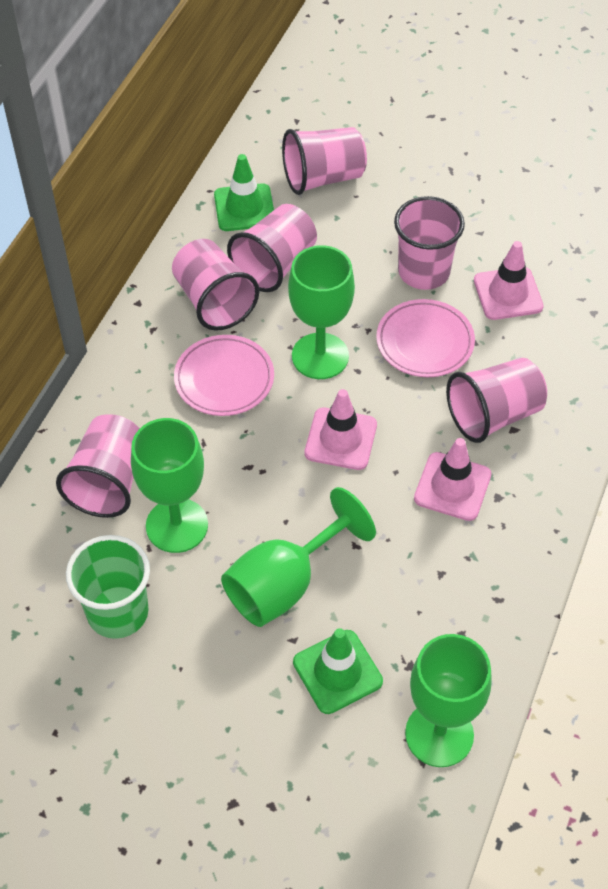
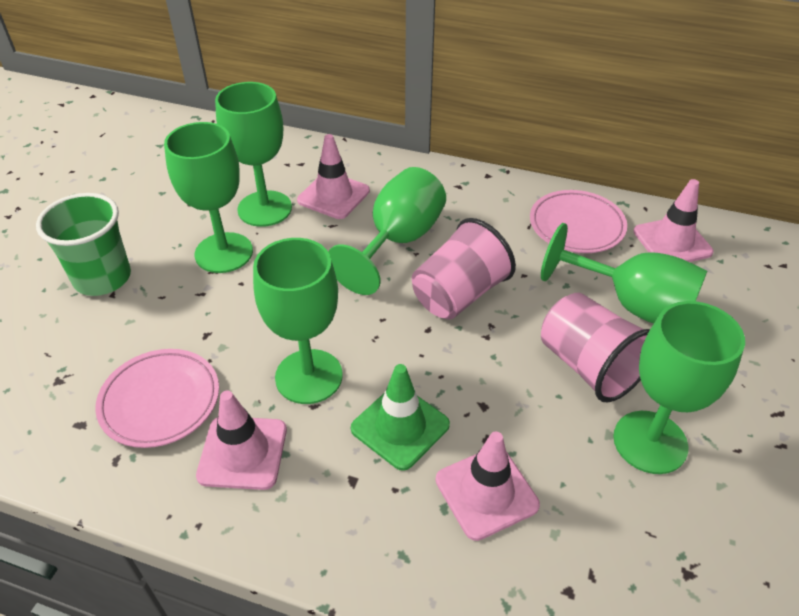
green goblet: [131,418,208,553] [221,487,376,627] [288,245,355,379] [405,634,492,767] = 4 -> [164,122,253,273] [215,82,292,227] [253,238,343,404] [328,167,446,295] [541,223,707,324] [613,301,745,474] = 6
green traffic cone: [214,154,274,231] [293,628,383,714] = 2 -> [351,364,450,471] = 1
pink cup: [56,414,140,518] [172,239,259,331] [227,204,317,292] [282,127,367,195] [394,196,465,290] [446,358,547,443] = 6 -> [412,218,516,319] [541,293,650,403] = 2
pink traffic cone: [304,389,377,470] [414,438,491,521] [474,241,544,320] = 3 -> [196,391,287,490] [297,134,370,219] [436,432,540,541] [633,179,714,262] = 4

